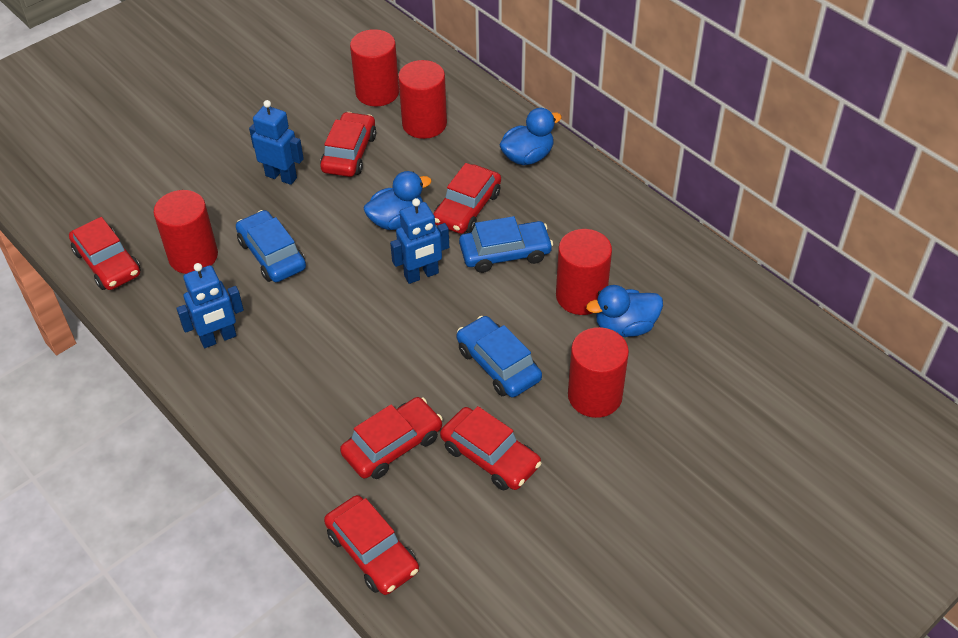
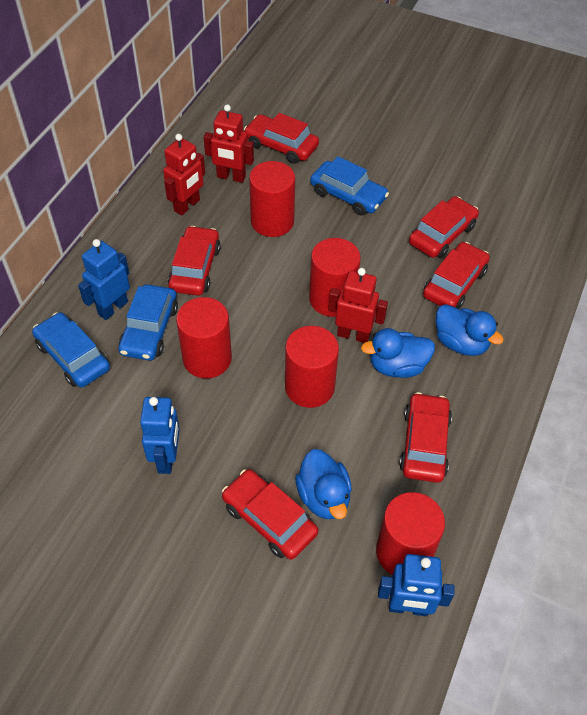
red robot: none = 0 -> [163,134,205,215] [204,104,254,183] [328,268,388,343] = 3

